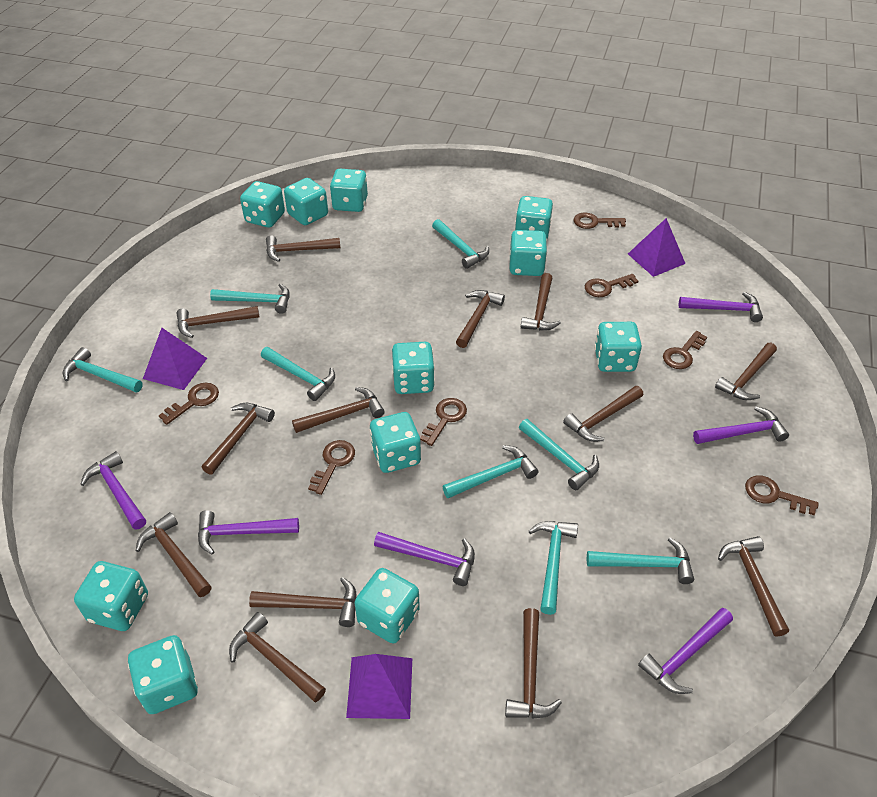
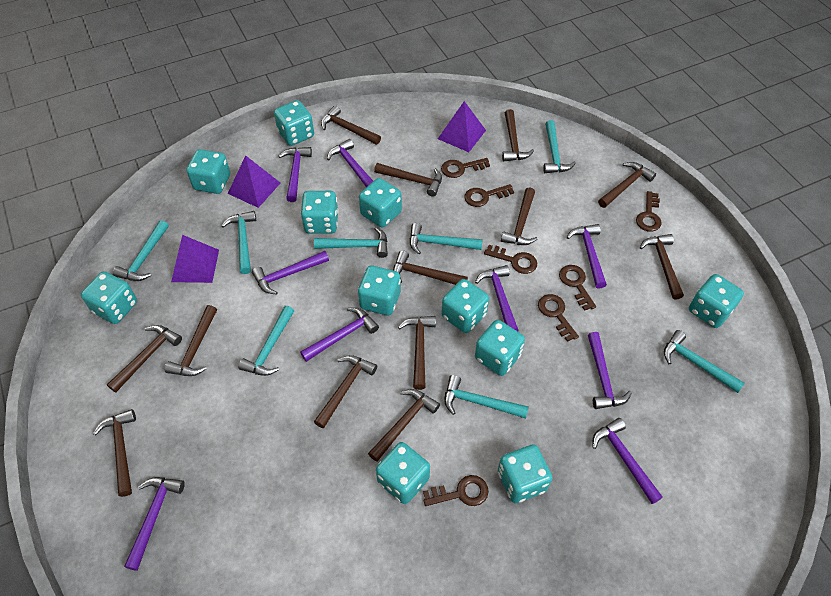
purple hammer: [80,451,146,530] [198,510,299,555] [374,532,475,586] [638,608,733,694] [679,292,763,322] [693,406,789,444] = 6 -> [124,477,185,571] [252,251,329,295] [279,147,312,202] [300,307,379,362] [327,139,373,187] [475,265,519,331] [567,224,607,289] [588,332,632,409] [593,418,663,504] = 9

